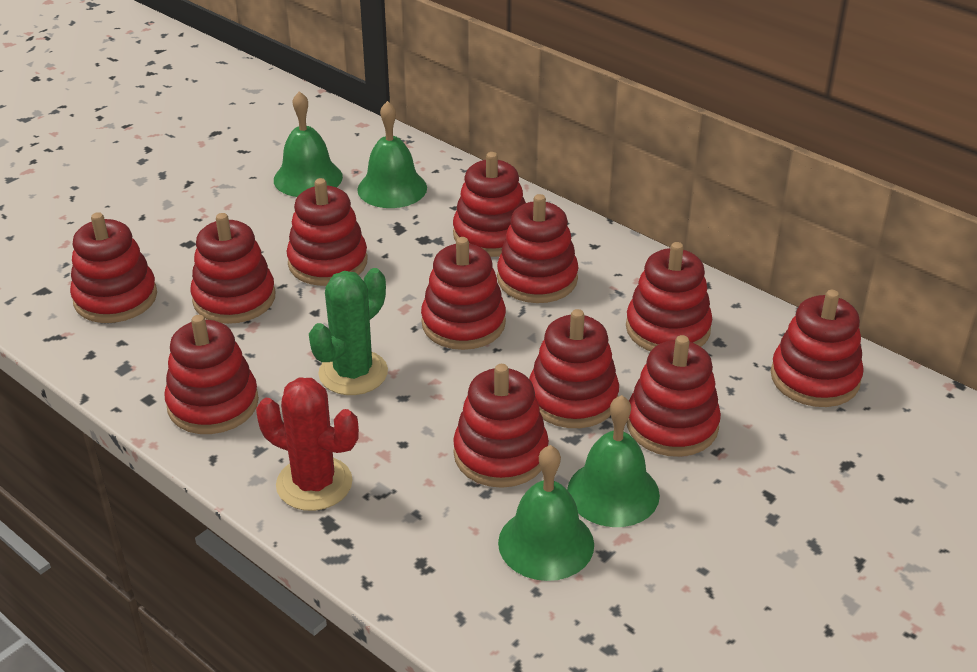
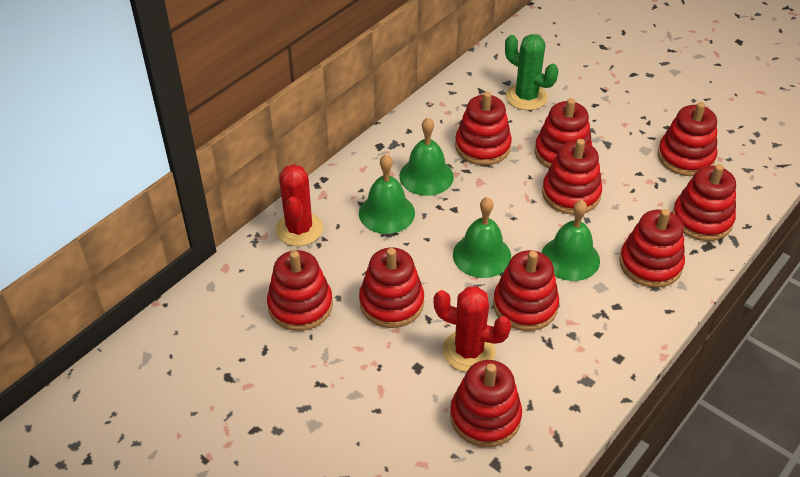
red cactus: [256,377,359,511] = 1 -> [275,164,323,246] [433,286,511,372] = 2
red stacking toy: [70,212,157,323] [164,315,259,434] [191,213,275,324] [287,178,368,286] [421,237,506,350] [453,152,526,257] [453,364,549,488] [497,194,578,303] [529,309,619,428] [626,242,712,351] [627,335,721,457] [771,290,864,407] = 12 -> [267,250,333,331] [359,248,424,328] [450,360,522,447] [455,92,512,165] [493,250,559,331] [535,98,592,168] [542,139,602,215] [619,209,685,288] [658,102,717,176] [672,164,736,241] = 10

